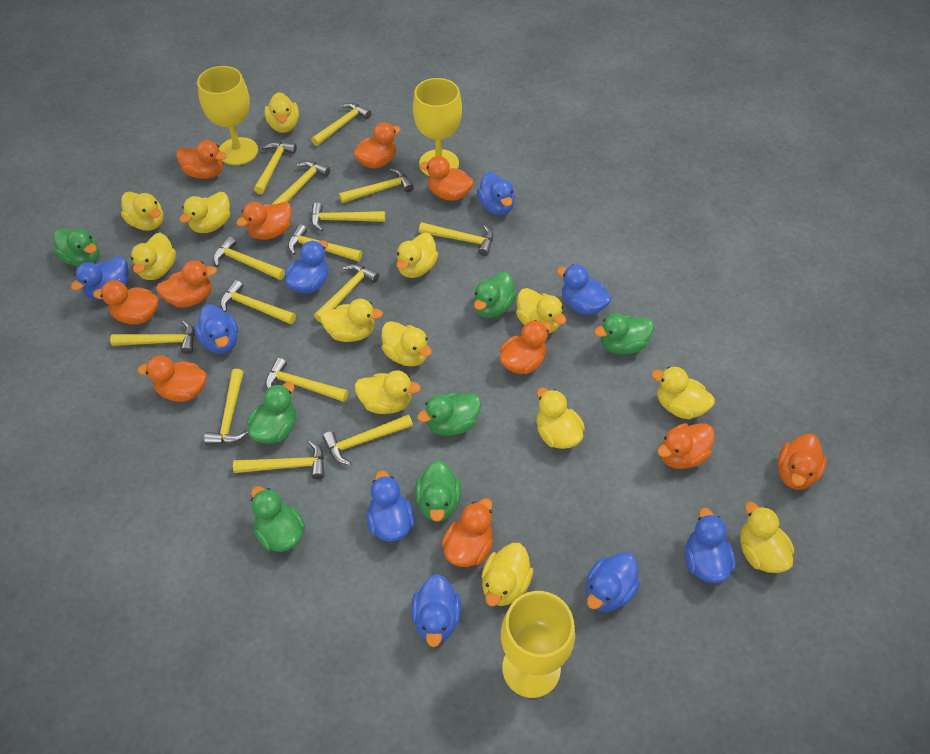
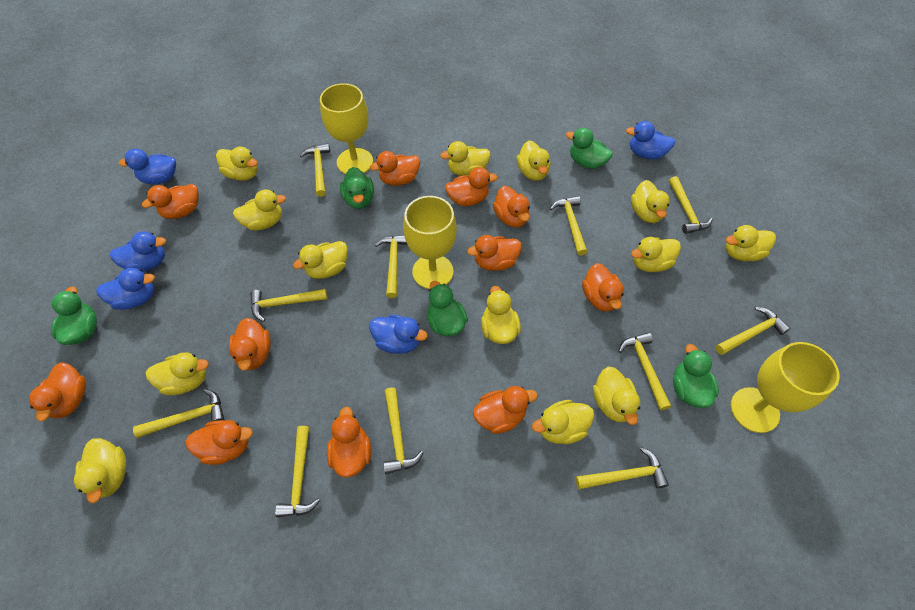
blue duck: [71,256,129,300] [195,304,238,354] [285,240,328,294] [366,470,415,542] [411,574,461,647] [477,172,515,215] [557,264,611,315] [586,552,640,612] [685,508,735,583] = 9 -> [96,268,155,310] [110,231,166,272] [119,149,176,185] [369,315,428,354] [626,121,675,159] = 5
green duck: [54,228,100,267] [247,382,296,444] [251,486,305,552] [415,460,461,522] [417,392,481,436] [474,272,517,318] [594,313,654,354] = 7 -> [51,286,97,345] [340,167,374,209] [427,281,468,336] [566,128,613,169] [673,344,719,408] = 5
yellow hammer: [110,320,195,354] [204,369,248,445] [213,236,285,280] [220,280,296,324] [233,441,325,479] [254,142,297,194] [266,358,348,402] [272,161,330,205] [288,224,362,262] [311,103,371,146] [311,202,385,231] [314,264,379,323] [322,414,413,465] [339,169,414,203] [419,222,493,256] = 15 -> [133,389,225,438] [250,289,327,322] [275,426,320,517] [300,143,330,197] [375,235,408,298] [383,387,424,474] [550,196,587,256] [575,447,669,489] [619,332,671,410] [669,176,713,234] [715,307,790,355] = 11

